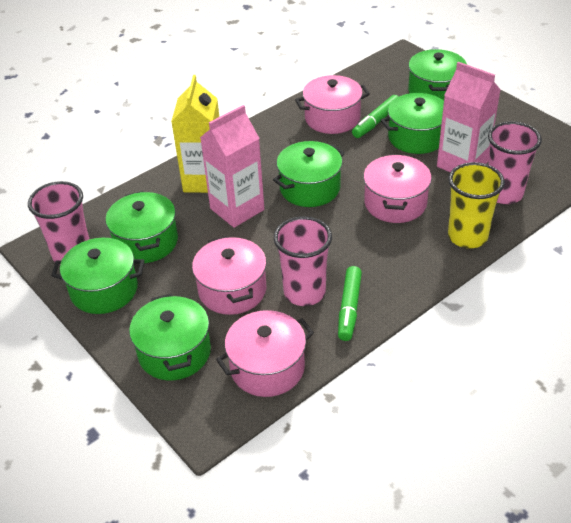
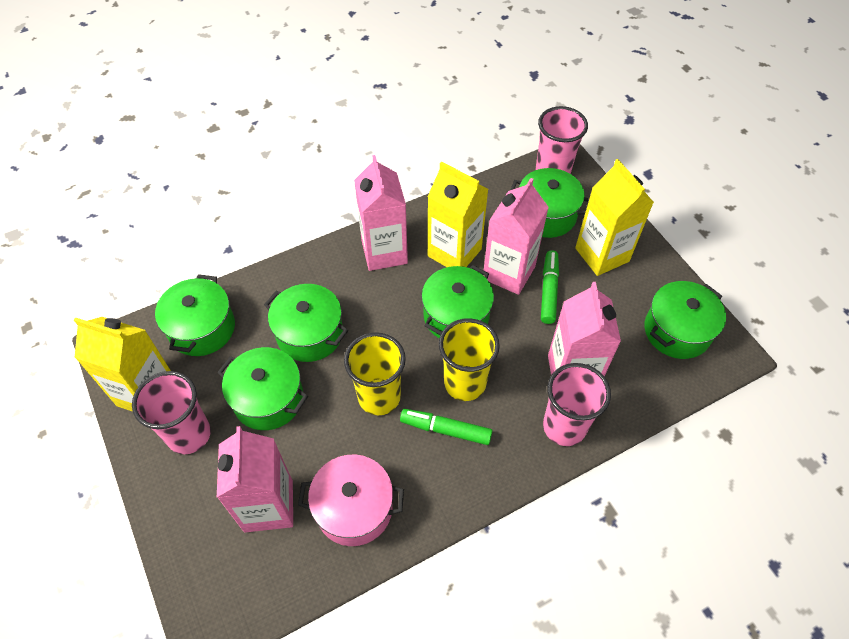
pink carton: [200,105,264,228] [437,62,501,172] = 2 -> [217,426,293,532] [354,155,408,271] [483,178,549,295] [548,282,621,377] = 4
pink pot: [192,236,267,315] [216,310,314,397] [295,75,370,134] [363,154,432,223] = 4 -> [298,455,404,546] = 1
yellow carton: [171,75,219,193] = 1 -> [74,317,171,412] [428,161,489,267] [575,159,654,276] = 3
yellow cup: [448,162,505,248] = 1 -> [344,332,406,415] [439,318,500,401] = 2

